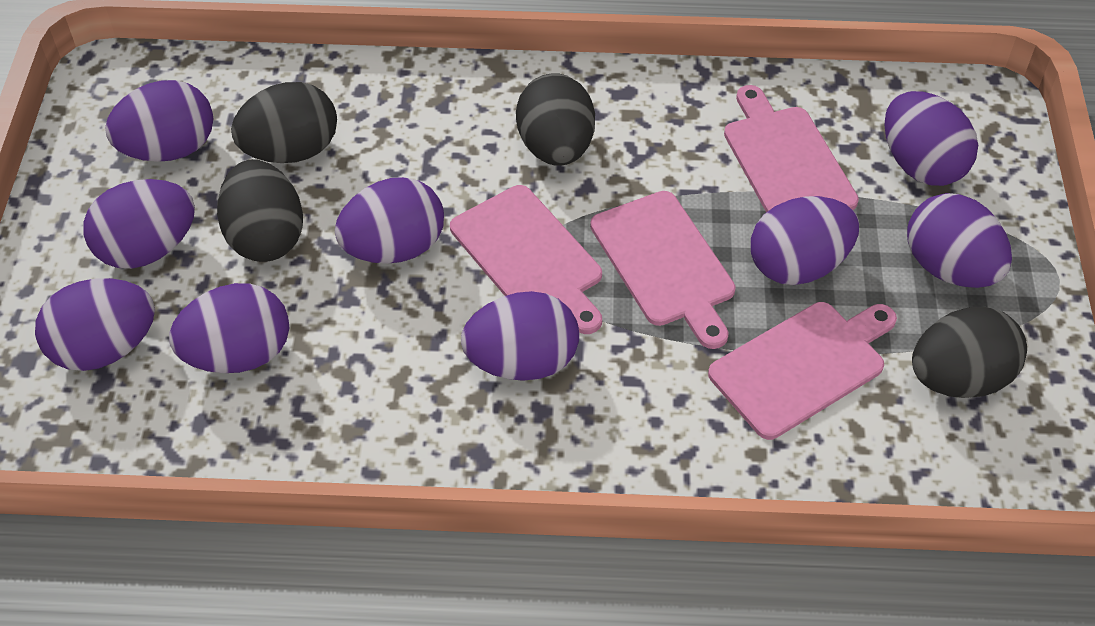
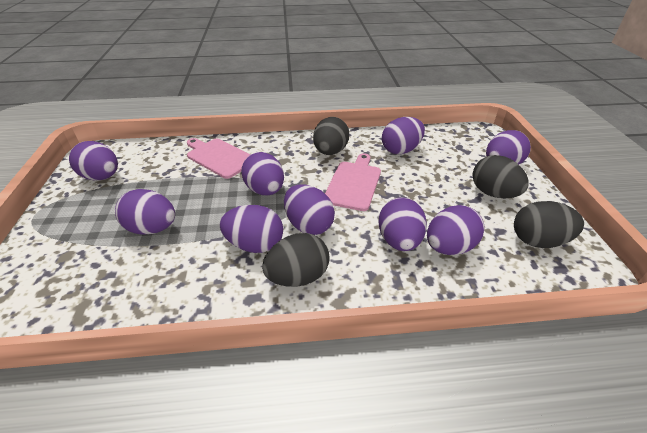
pink cutting board: [450,185,602,334] [590,191,736,349] [708,302,897,440] [724,85,859,212] = 4 -> [187,138,251,179] [325,153,381,211] = 2

